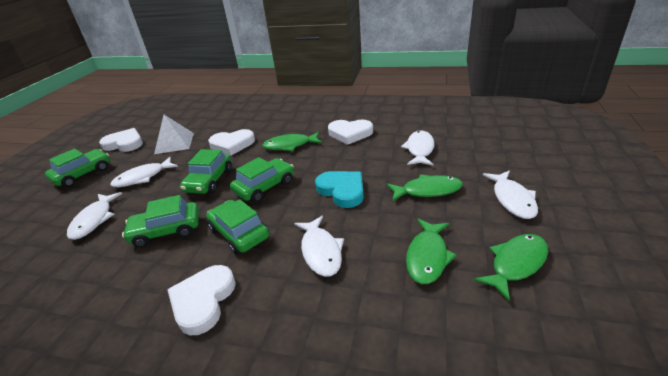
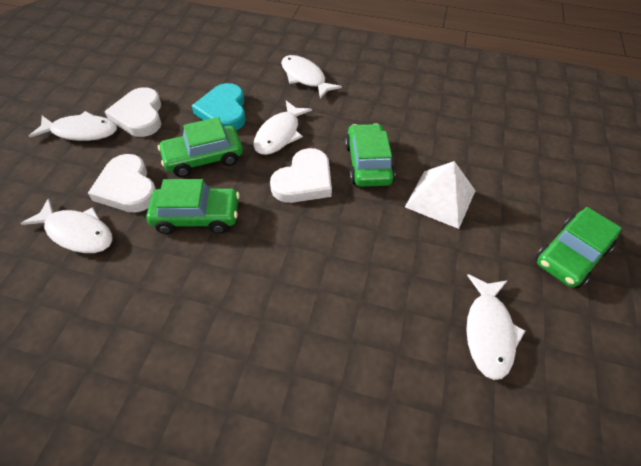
green car: [45,148,110,187] [122,195,199,248] [180,149,232,194] [206,199,269,255] [230,157,294,202] = 5 -> [146,179,240,234] [158,117,243,177] [345,123,395,187] [535,207,622,288] = 4
green fish: [262,132,322,151] [387,174,463,202] [406,219,457,284] [474,234,548,301] = 4 -> none = 0
white heart: [99,128,143,152] [167,265,236,335] [208,129,255,156] [328,120,373,145] = 4 -> [88,154,156,213] [104,87,161,137] [270,148,332,203] = 3

